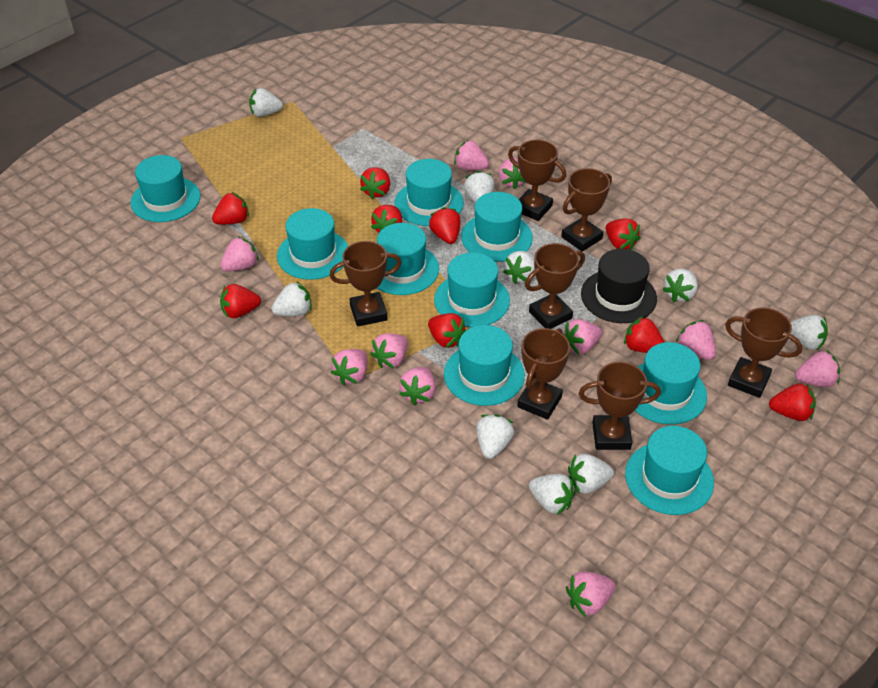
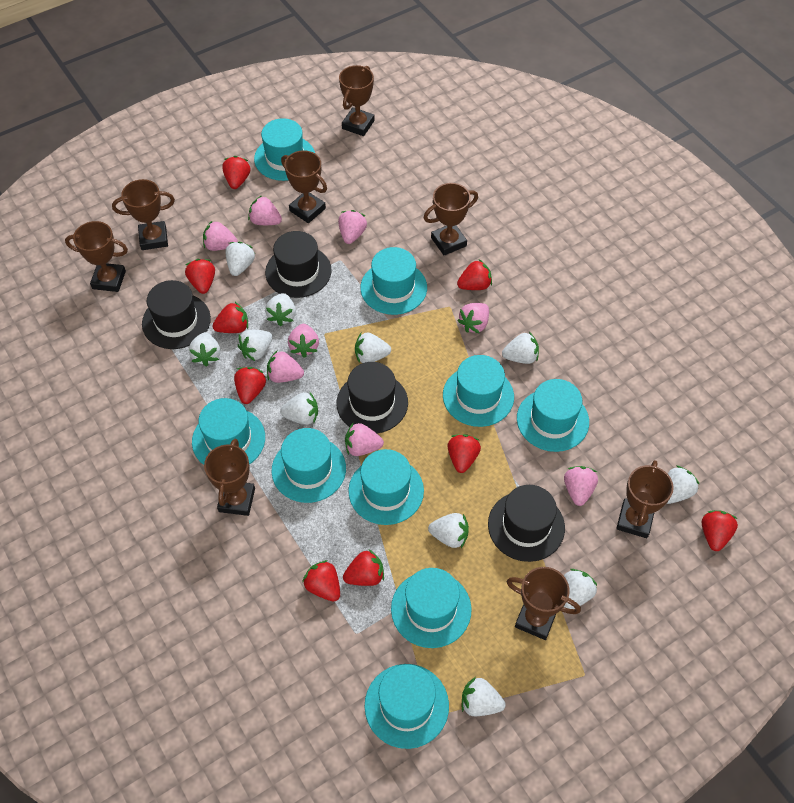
black hat: [581,249,657,323] = 1 -> [142,280,211,349] [265,231,332,298] [337,362,408,433] [488,485,565,562] = 4
brown trophy: [329,241,401,326] [508,140,566,221] [517,328,570,420] [525,243,585,329] [561,168,612,252] [579,362,661,450] [725,307,802,398] = 7 -> [65,221,128,292] [112,179,175,250] [204,439,255,516] [281,150,327,223] [339,65,375,136] [424,183,478,255] [507,567,581,640] [616,460,674,538] = 8
pink strawberry: [220,236,259,272] [331,349,367,385] [370,333,408,368] [399,367,436,405] [454,140,489,170] [499,158,526,189] [562,319,602,354] [566,571,616,617] [676,320,716,360] [795,350,840,387] = 10 -> [203,221,237,251] [248,195,282,225] [267,351,304,383] [288,324,319,358] [338,210,367,244] [345,423,384,456] [457,303,489,333] [564,466,598,506] = 8
white strawberry: [249,88,283,117] [272,281,312,316] [464,171,495,203] [476,414,514,459] [504,251,535,284] [529,474,575,515] [568,454,614,494] [662,269,698,302] [791,315,828,350] = 9 -> [189,332,220,367] [225,242,255,276] [238,330,273,361] [265,293,296,326] [280,392,318,425] [355,333,391,363] [428,513,469,548] [462,677,506,716] [502,332,539,364] [564,569,597,609] [667,465,699,504] = 11

